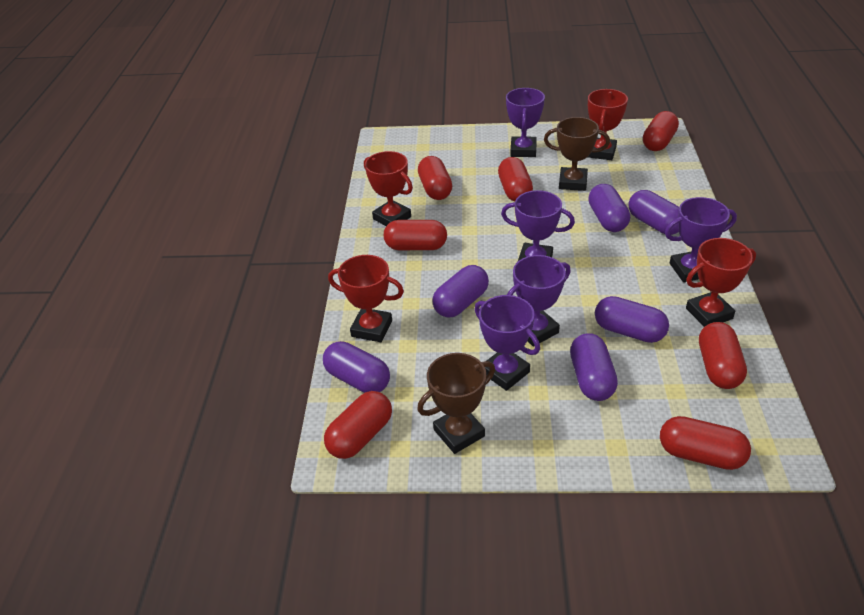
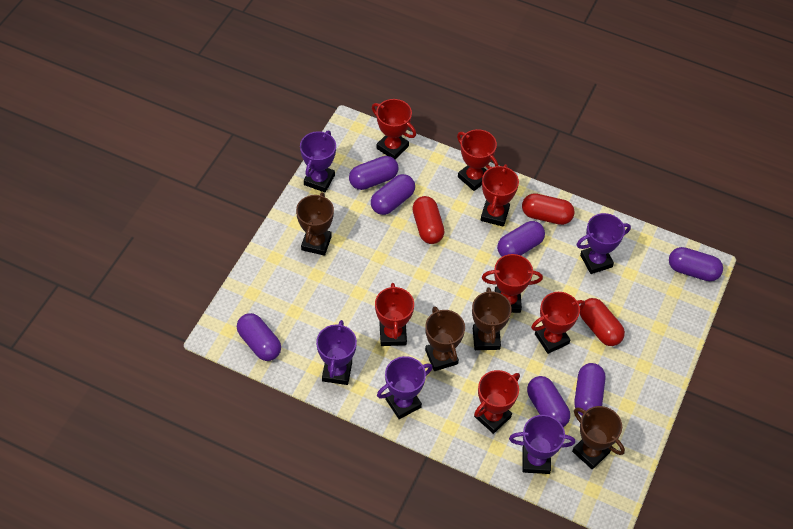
brown trophy: [417,353,495,454] [544,117,610,191] = 2 -> [296,192,334,256] [425,306,465,371] [472,287,512,350] [572,406,625,469] = 4
purple capsule: [323,341,390,393] [432,265,489,318] [570,333,618,401] [588,184,630,232] [595,296,669,343] [629,190,679,235] = 6 -> [237,313,281,361] [349,156,398,190] [371,174,415,215] [497,221,545,257] [527,376,570,427] [574,363,605,416] [669,247,723,281] = 7
red capsule: [324,391,392,459] [384,220,447,250] [418,156,452,200] [498,157,533,201] [643,111,679,151] [660,416,751,470] [699,322,747,389] = 7 -> [412,196,445,244] [522,193,575,225] [580,298,625,346] = 3
red trophy: [328,255,404,342] [364,151,413,226] [588,89,628,160] [686,238,756,327] = 4 -> [372,99,416,159] [375,283,414,346] [457,129,498,191] [474,370,520,434] [481,164,519,227] [482,254,543,313] [531,292,585,354] = 7

